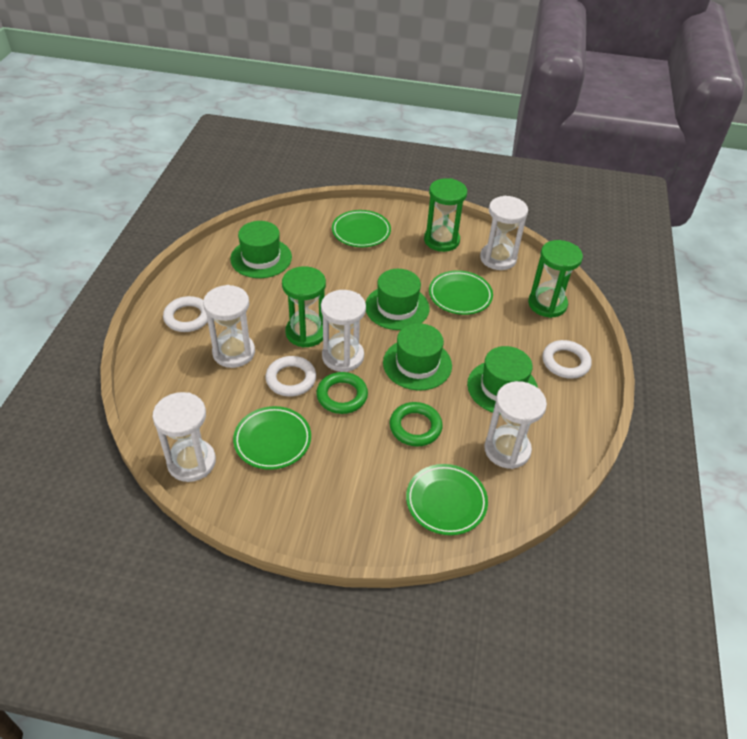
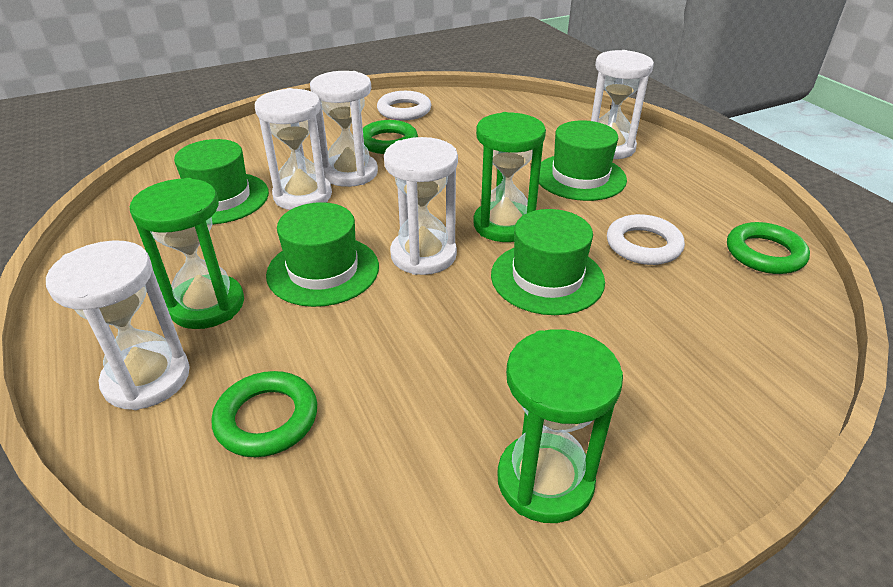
green plate: [233,406,311,470] [332,210,391,247] [406,464,488,535] [429,270,493,315] = 4 -> none = 0
green ring: [316,372,368,414] [389,402,443,447] = 2 -> [212,371,317,457] [363,120,418,154] [727,222,810,274] = 3
white ring: [163,296,208,332] [265,356,316,397] [542,340,592,379] = 3 -> [377,91,431,121] [607,214,685,265] = 2

